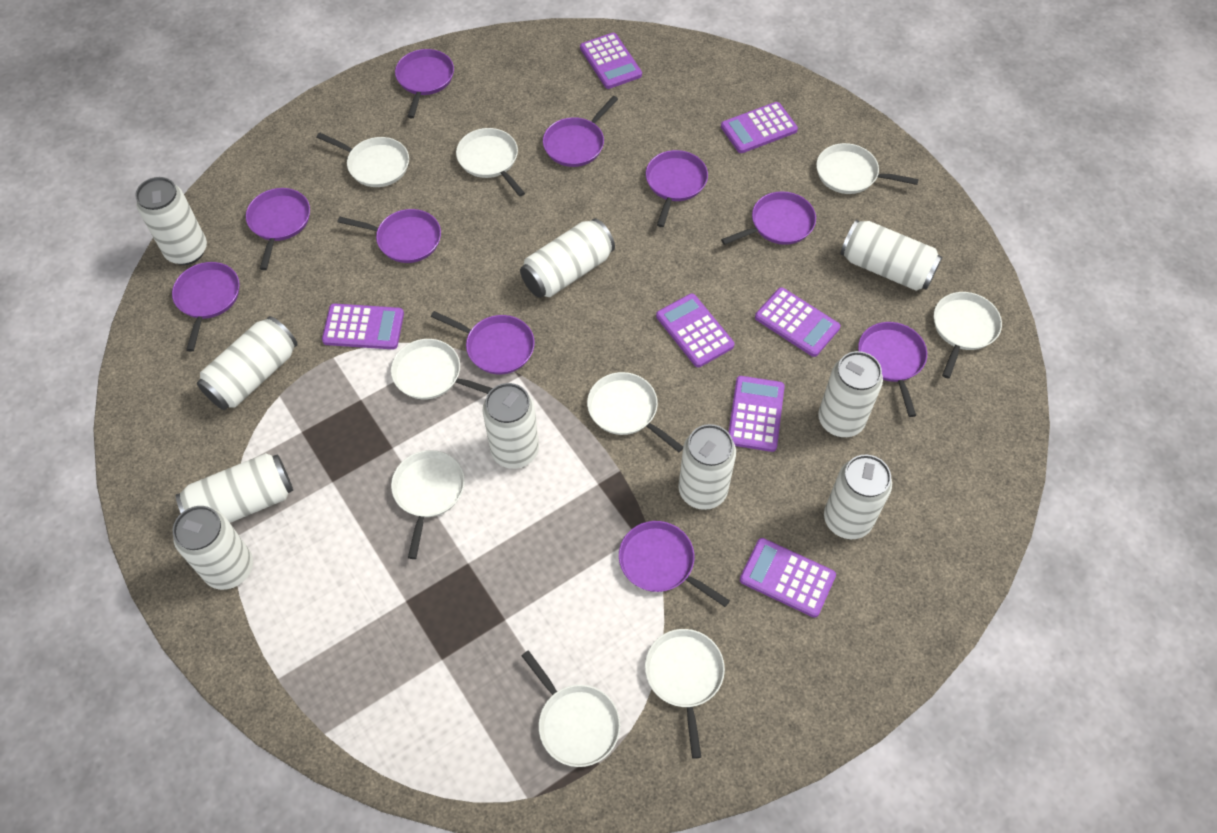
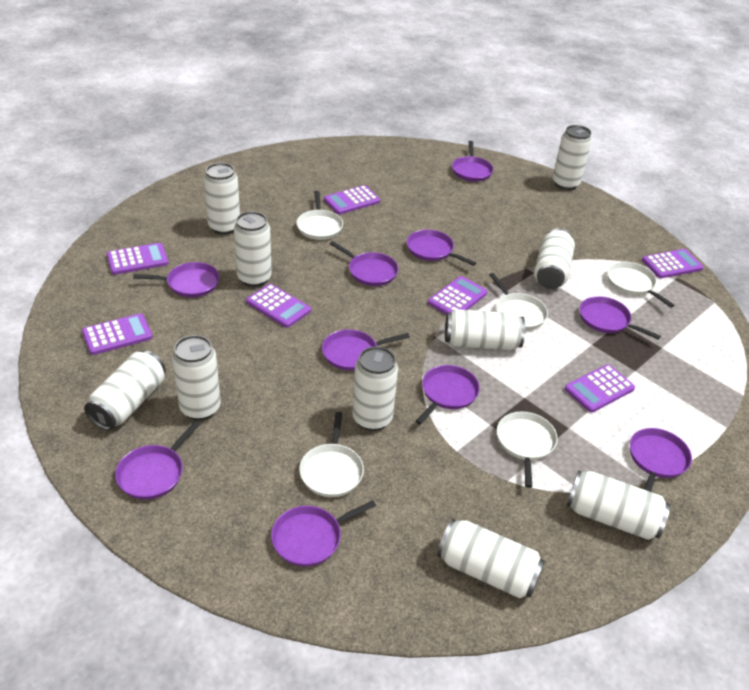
white pan: [316,132,409,187] [391,339,493,399] [391,450,465,559] [456,128,525,197] [521,650,620,767] [587,372,683,452] [645,629,725,759] [816,143,919,194] [934,292,1002,379] = 9 -> [296,191,343,240] [299,412,364,497] [489,273,548,330] [497,412,558,488] [607,262,675,308] = 5

